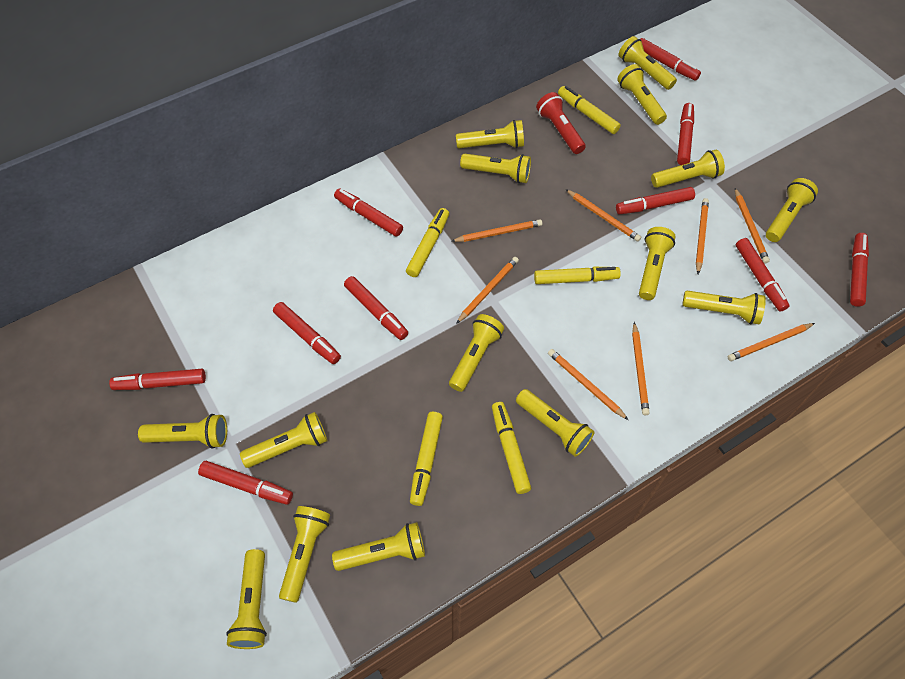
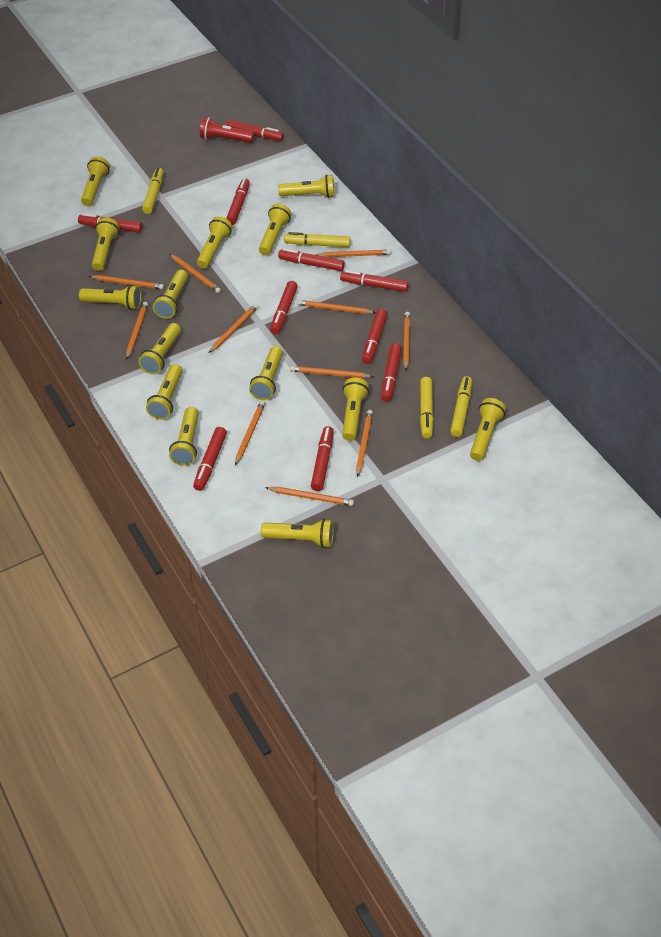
orange pencil: [452,219,542,242] [456,257,519,324] [548,349,628,420] [565,189,641,242] [632,322,649,415] [696,198,709,274] [728,323,815,361] [735,188,770,263] = 8 -> [89,275,164,290] [126,302,148,360] [170,254,221,293] [209,304,258,353] [235,401,265,465] [265,487,354,506] [290,366,374,378] [297,300,376,314] [316,249,391,257] [356,410,373,477] [403,312,410,370] = 11
yellow flashlight: [138,414,227,449] [226,549,267,649] [240,412,327,468] [279,506,330,603] [332,522,425,571] [449,314,504,392] [456,120,524,148] [460,154,531,183] [516,389,594,457] [617,64,667,125] [618,36,677,90] [639,227,676,300] [651,150,725,188] [682,291,766,324] [766,178,818,242] = 15 -> [79,285,142,310] [81,156,110,206] [92,218,119,271] [139,323,181,374] [146,364,183,420] [153,270,188,319] [169,407,199,466] [197,216,233,269] [249,346,283,400] [259,204,292,255] [261,519,334,548] [278,174,334,198] [342,378,369,441] [470,398,506,461] = 14
yellow marker: [406,208,449,277] [410,412,443,506] [492,402,531,494] [534,267,621,284] [558,86,621,134] = 5 -> [142,168,164,214] [284,232,351,247] [420,377,434,438] [450,376,472,437] = 4

